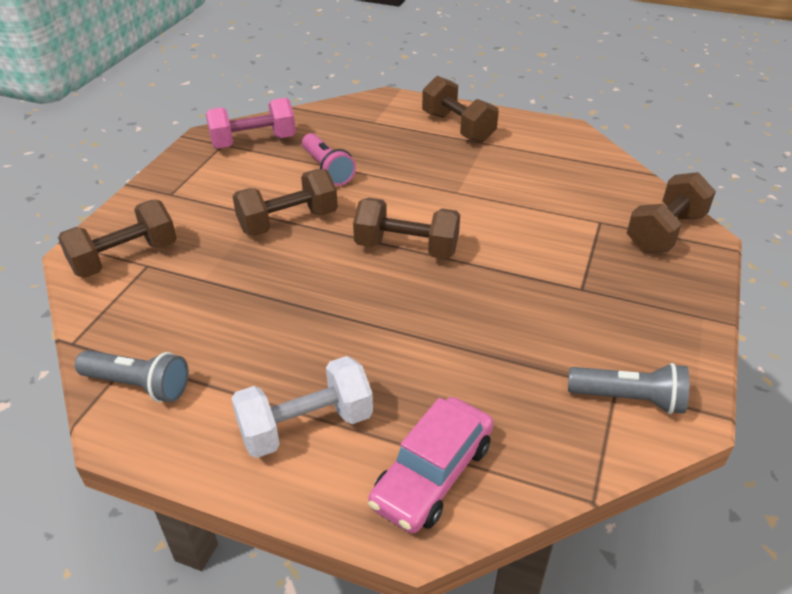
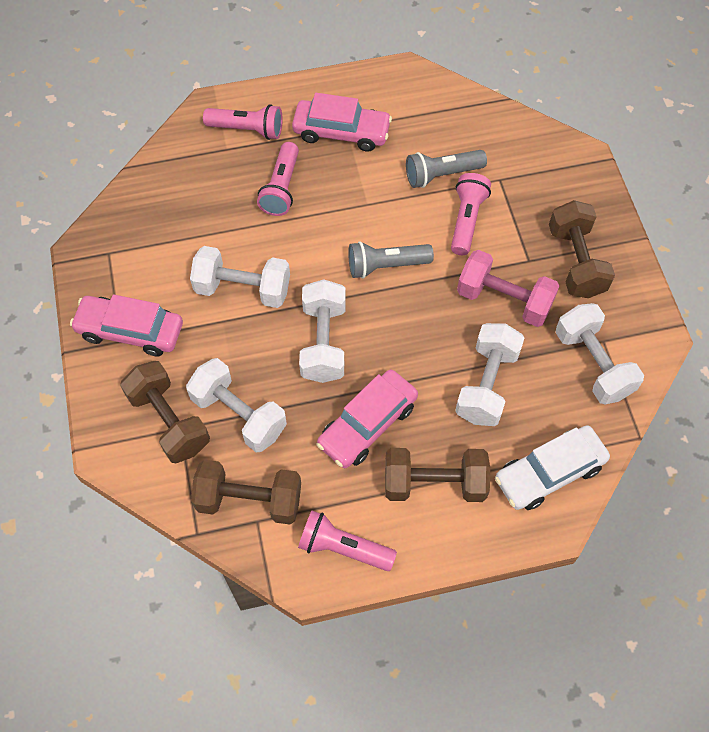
brown dumbbell: [58,200,177,278] [233,169,338,236] [353,198,460,259] [422,76,499,143] [627,172,716,253] = 5 -> [120,361,210,463] [191,460,301,524] [385,448,490,502] [549,200,615,298] = 4
pink car: [368,397,493,533] = 1 -> [70,295,183,357] [292,93,392,152] [317,369,418,468] = 3
pink flashlight: [302,133,356,186] = 1 -> [203,104,282,140] [257,142,299,216] [298,511,397,571] [451,173,491,255] = 4
white car: none = 0 -> [495,425,610,510] = 1
white dumbbell: [231,356,373,458] = 1 -> [186,358,287,452] [190,246,290,308] [299,279,346,383] [455,323,525,426] [555,303,644,405] = 5

